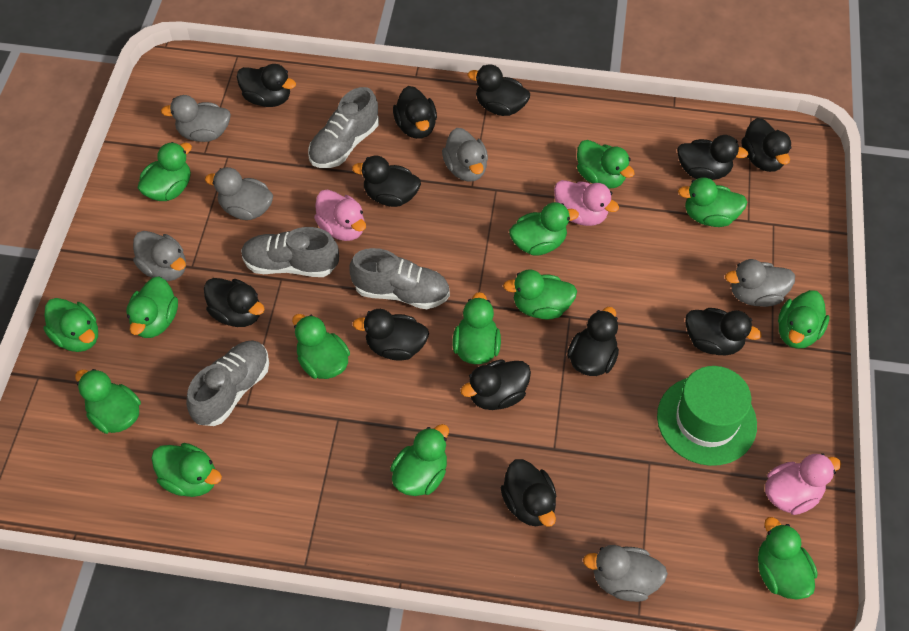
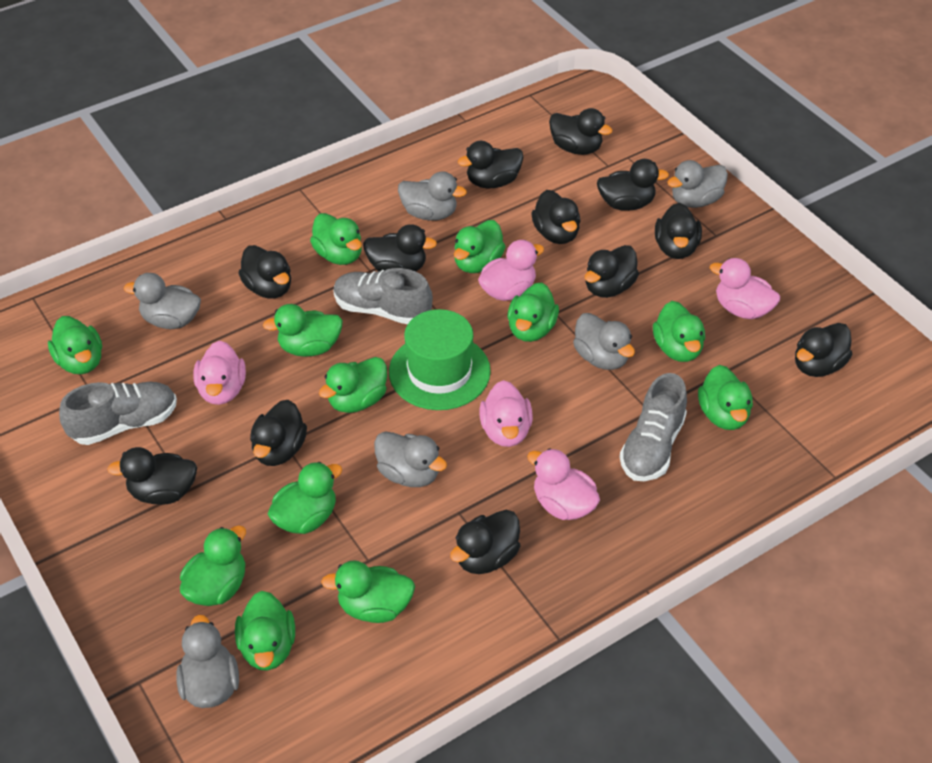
green duck: [44,298,98,352] [75,369,141,434] [126,276,178,338] [138,142,192,201] [151,443,222,497] [292,314,350,379] [390,424,449,496] [453,292,501,364] [503,269,577,319] [509,202,579,255] [577,140,635,189] [678,177,747,227] [758,517,817,599] [778,290,829,349] = 14 -> [48,316,102,374] [180,525,246,606] [235,591,295,671] [263,304,343,357] [268,462,342,534] [310,213,362,265] [319,357,387,413] [321,560,415,623] [454,220,506,273] [508,282,559,342] [653,301,705,362] [698,365,753,430] = 12
grey shoe: [186,340,269,426] [241,227,339,277] [308,87,379,168] [350,248,450,309] = 4 -> [59,382,177,445] [333,268,433,324] [620,373,687,481] = 3
pink duck: [314,189,366,241] [554,180,619,226] [765,453,841,515] = 3 -> [194,340,246,405] [478,240,544,301] [479,380,533,447] [527,448,600,520] [710,258,780,319] = 5

